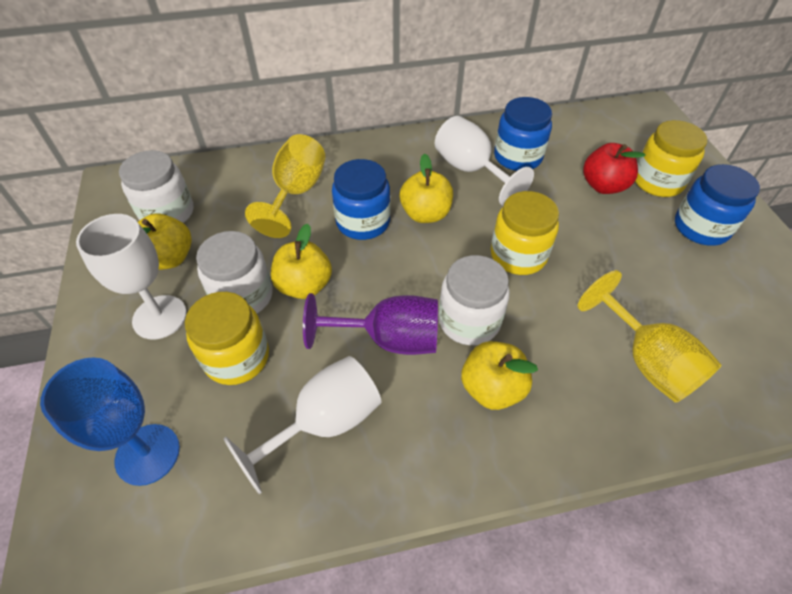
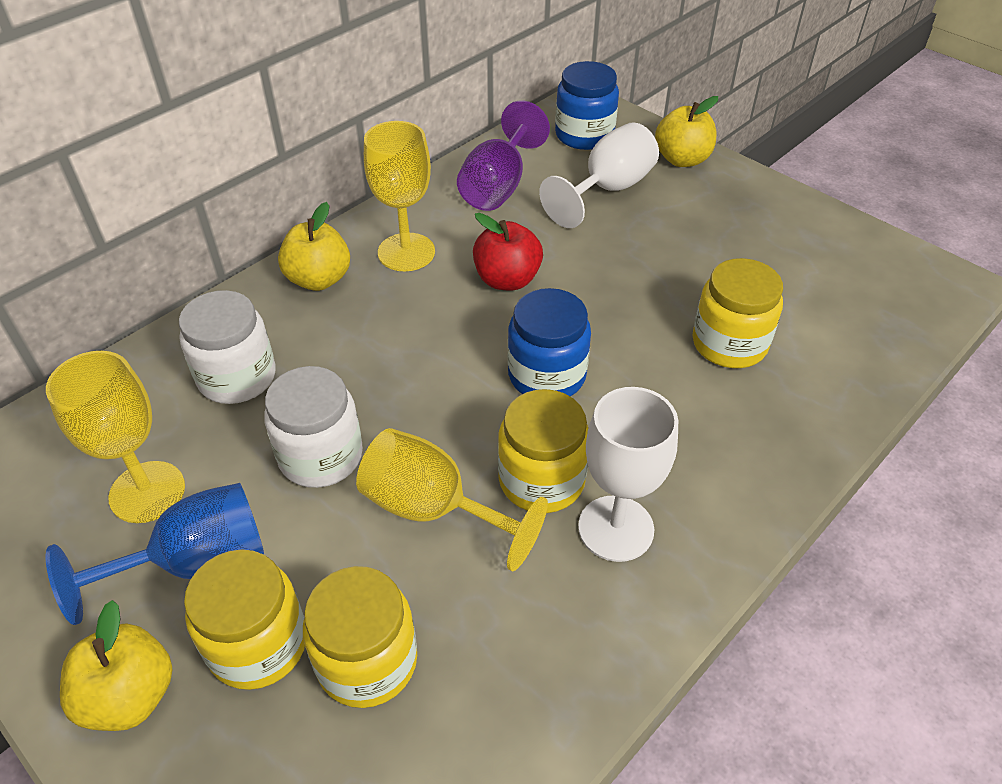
blue jar: [332,159,391,240] [494,97,552,171] [675,164,760,246] = 3 -> [508,288,591,396] [555,61,619,150] = 2
white goblet: [76,214,187,340] [223,356,381,494] [435,116,534,206] = 3 -> [539,122,659,228] [578,387,678,562] = 2
white jar: [119,150,194,223] [196,231,273,313] [438,255,510,345] = 3 -> [179,290,276,404] [264,366,363,488] = 2
yellow apple: [138,213,192,270] [271,224,332,299] [400,154,453,223] [461,341,538,410] = 4 -> [60,600,172,731] [278,202,350,291] [655,96,718,167] = 3
yellow goblet: [245,134,326,238] [578,270,722,403] = 2 -> [46,351,185,523] [356,428,548,571] [364,121,435,271] = 3
yellow jar: [185,292,269,385] [491,191,559,275] [635,120,707,197] = 3 -> [184,549,305,690] [303,566,417,708] [498,389,588,513] [693,258,783,368] = 4

